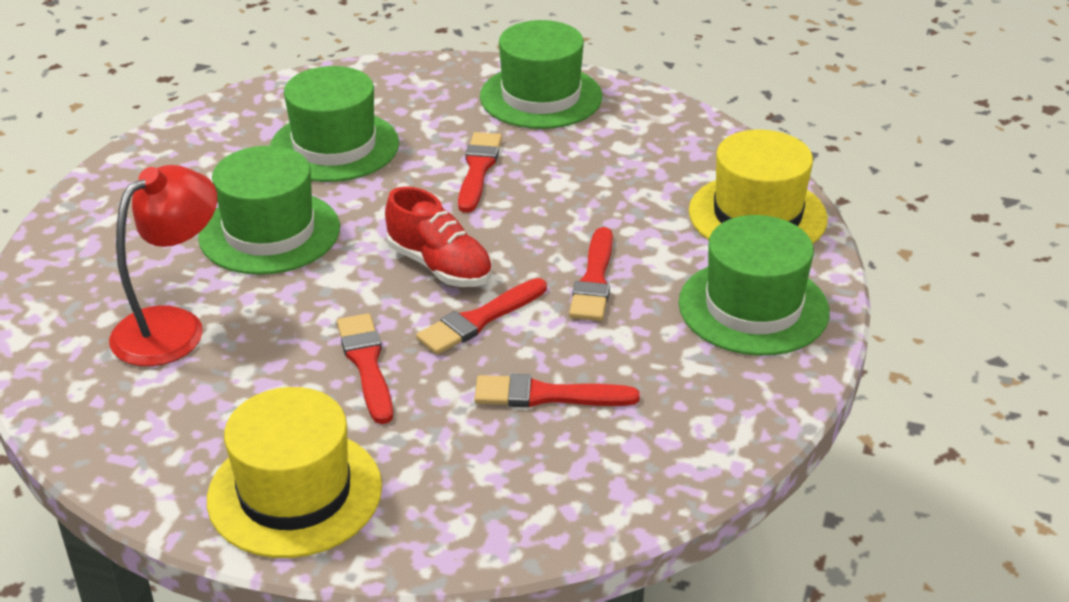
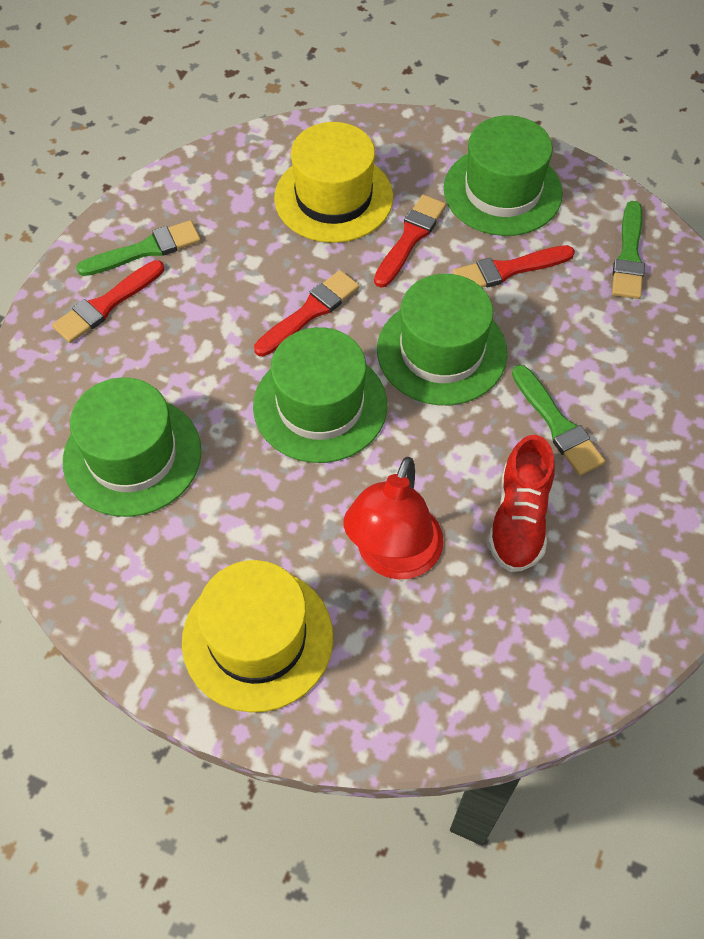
green brush: none = 0 -> [76,220,201,276] [512,365,605,476] [612,201,645,299] = 3
red brush: [337,313,393,424] [416,278,547,355] [458,132,502,213] [475,374,640,408] [569,227,613,321] = 5 -> [52,260,164,343] [254,270,359,357] [374,194,446,288] [452,245,575,288] = 4

